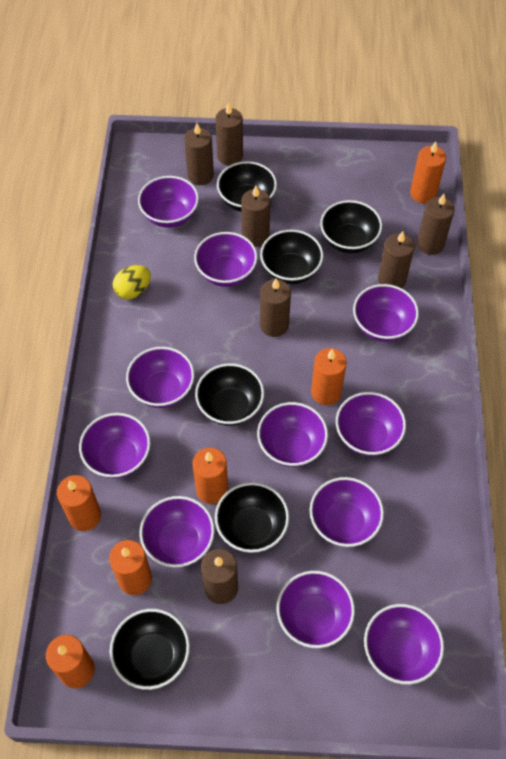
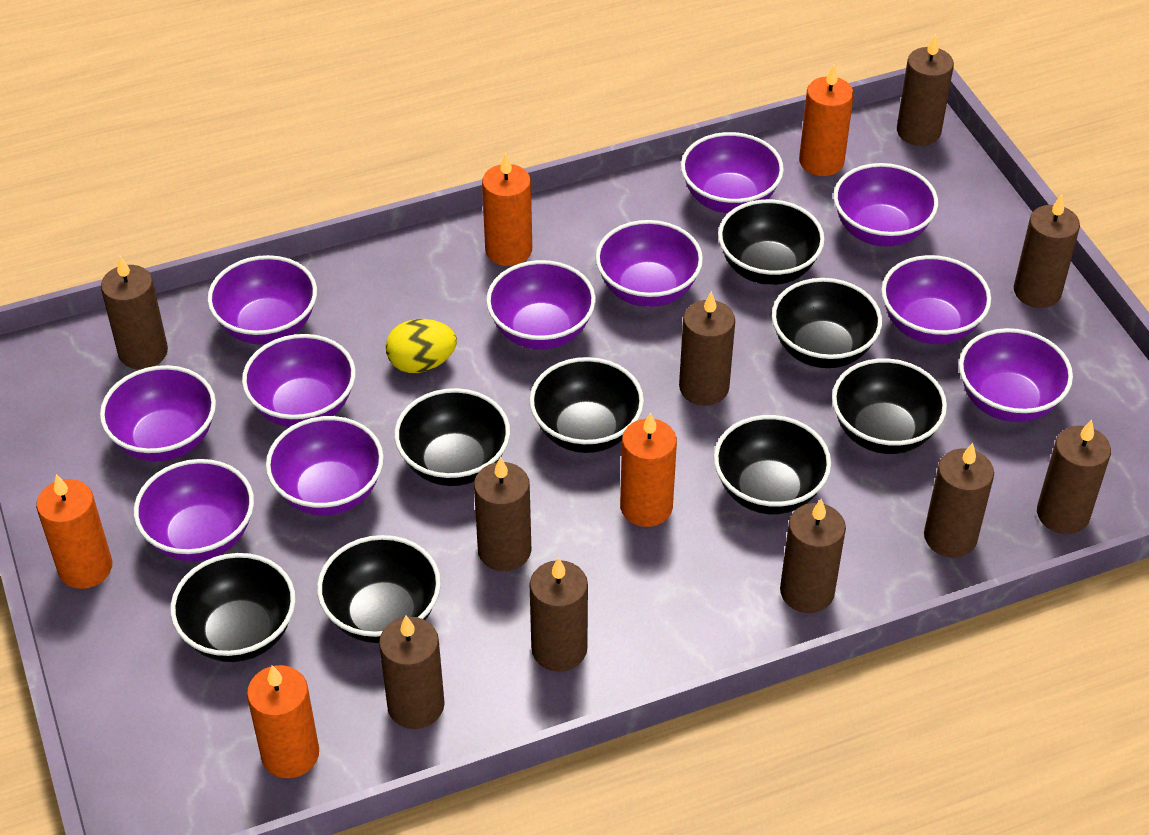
black bowl: [110,609,190,690] [195,363,264,426] [215,482,289,553] [217,161,277,212] [260,230,323,284] [320,200,382,254] = 6 -> [170,553,296,662] [317,535,441,643] [394,388,510,486] [530,357,644,453] [714,415,831,514] [718,199,825,285] [772,278,882,368] [832,358,947,454] = 8
brown candle: [184,123,214,185] [201,549,238,604] [215,102,243,166] [241,186,270,247] [260,278,291,337] [378,231,415,288] [417,194,455,255] = 7 -> [101,256,168,369] [379,616,445,729] [474,456,531,571] [530,557,588,672] [679,291,735,406] [780,499,846,613] [897,34,954,146] [924,443,994,557] [1014,195,1080,308] [1037,420,1111,534] = 10
orange candle: [46,635,95,688] [57,475,101,531] [109,540,152,595] [192,447,228,504] [311,348,347,405] [410,141,446,204] = 6 -> [36,474,113,589] [247,665,319,778] [482,153,532,266] [620,412,677,527] [799,64,854,176] = 5

